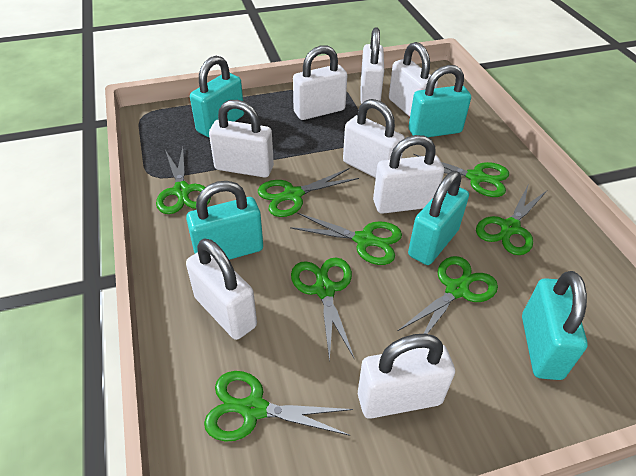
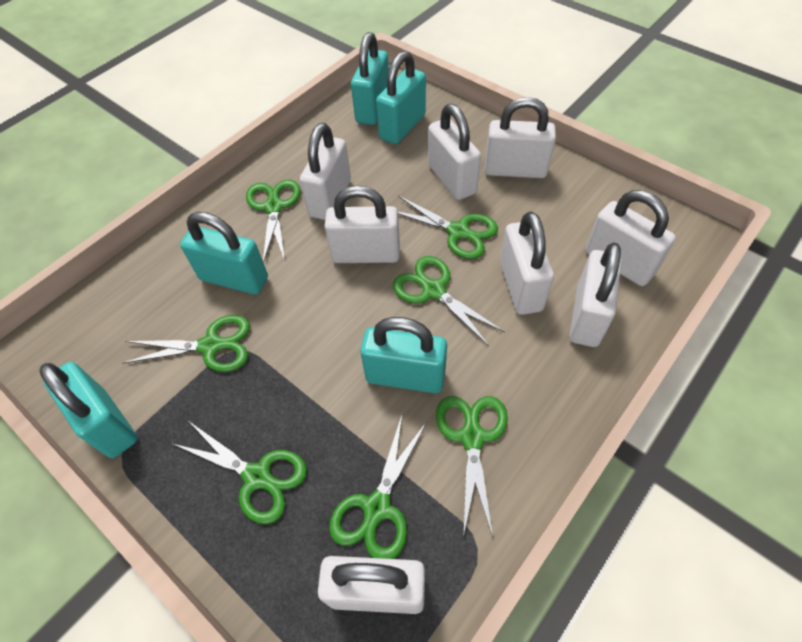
green scissors: [156,147,211,214] [204,371,353,442] [258,168,359,217] [290,213,402,265] [291,257,354,362] [398,256,498,334] [413,154,509,197] [476,185,547,255] = 8 -> [122,315,250,372] [173,422,307,524] [246,179,301,263] [329,415,427,559] [393,256,505,346] [398,196,498,259] [436,396,508,537] = 7

